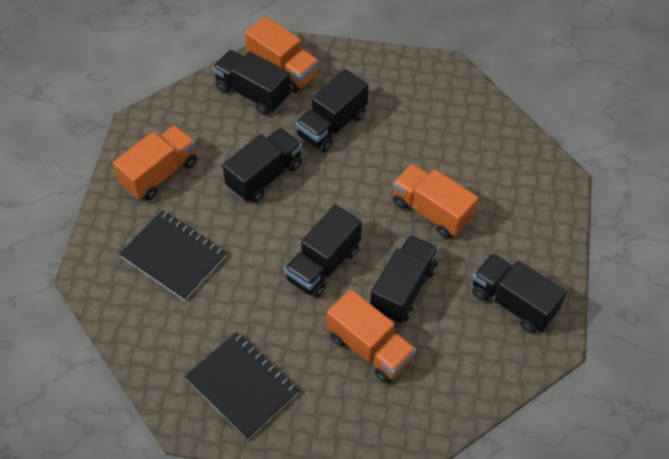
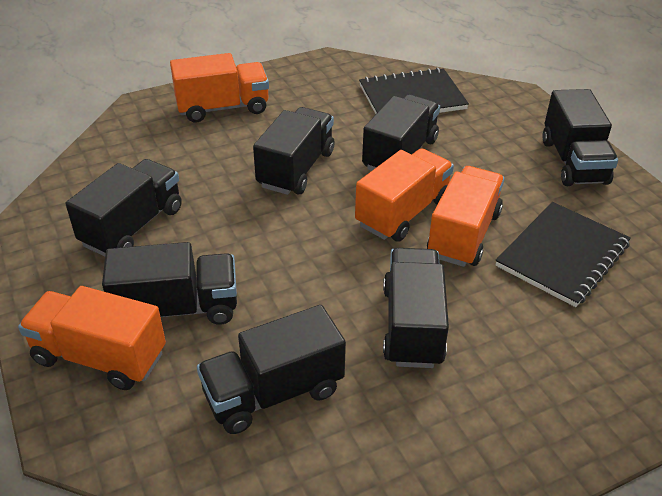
black truck: [213,50,291,115] [222,128,302,203] [284,205,362,298] [295,69,368,152] [370,235,439,323] [472,253,567,333] = 6 -> [66,159,182,257] [102,242,237,325] [197,305,346,434] [253,107,334,195] [362,94,440,171] [383,248,449,368] [542,89,618,186] = 7

